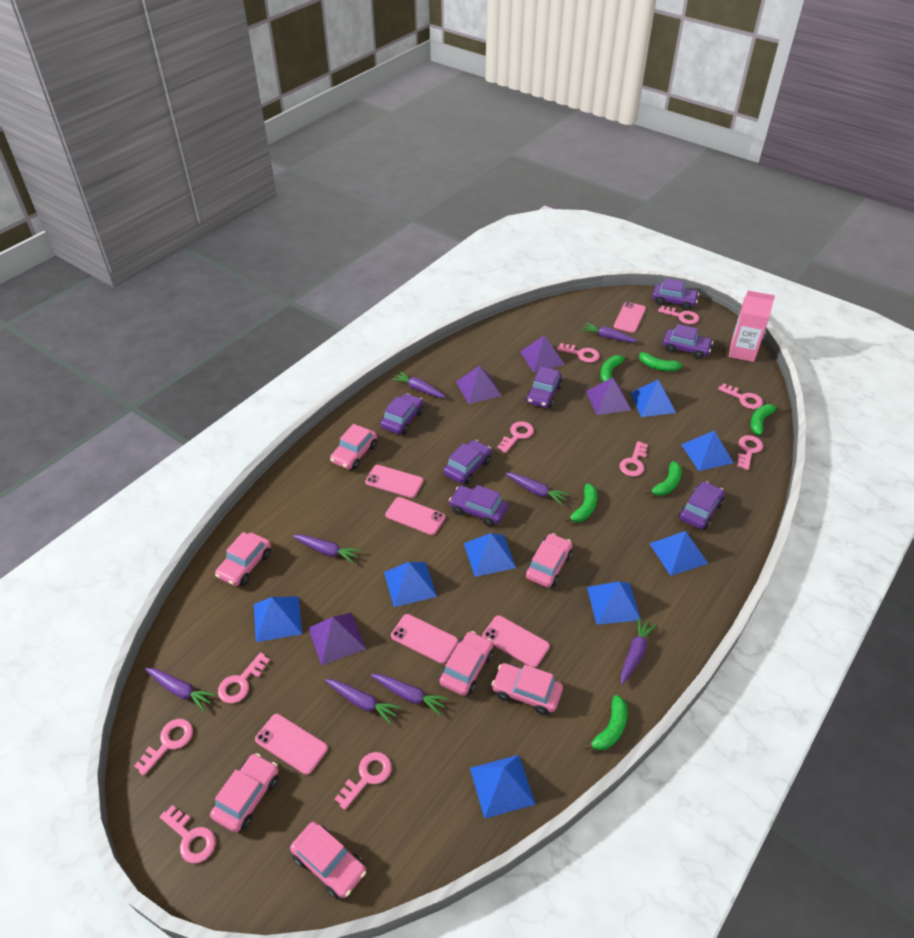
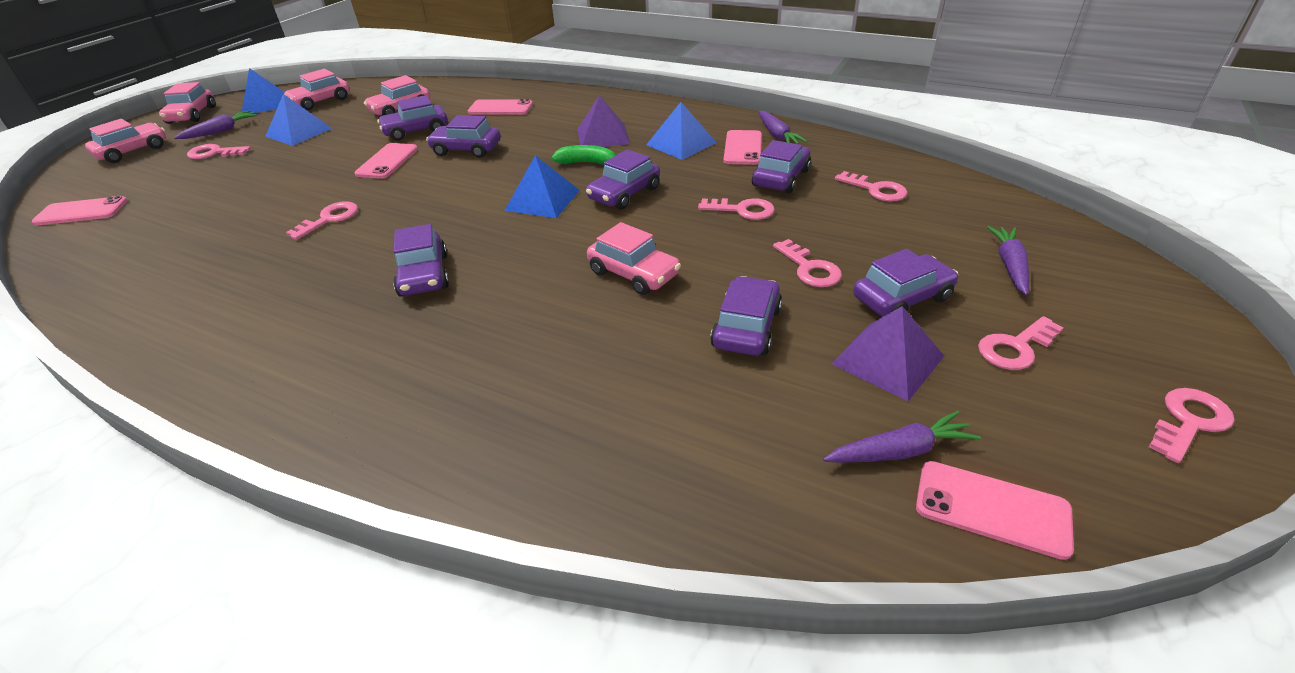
blue pyramid: [254,596,302,642] [384,562,437,607] [464,533,516,577] [470,755,536,819] [587,581,641,625] [630,380,676,417] [649,531,708,576] [681,431,733,471] = 8 -> [242,68,284,113] [265,94,333,146] [504,155,580,218] [646,102,717,160] = 4
green banana: [564,483,597,522] [583,695,628,751] [600,355,630,382] [637,349,682,371] [645,461,682,496] [750,404,782,435] = 6 -> [551,145,616,165] = 1
pink car: [210,753,279,833] [215,532,271,586] [290,822,366,899] [330,424,377,470] [439,631,493,696] [491,663,563,715] [525,533,573,587] = 7 -> [85,118,166,163] [159,82,216,124] [284,69,349,110] [364,75,430,115] [587,222,681,295] = 5
pink carton: [729,291,775,362] = 1 -> none = 0
pink key: [134,719,193,776] [160,805,216,863] [218,652,270,703] [335,752,392,810] [497,421,534,453] [557,343,600,363] [619,441,648,477] [658,306,699,324] [718,383,763,409] [737,435,763,470] = 10 -> [187,144,251,159] [286,201,358,240] [698,198,775,220] [773,239,842,287] [835,171,908,202] [978,316,1063,370] [1149,388,1235,463] = 7
pink phone: [255,714,328,775] [365,465,424,498] [385,497,445,535] [391,614,458,664] [482,615,550,668] [614,302,646,333] = 6 -> [32,196,128,226] [354,143,418,179] [468,99,533,115] [723,130,762,165] [916,461,1074,560] = 5
purple carrot: [145,668,217,711] [293,535,361,564] [325,679,401,724] [371,674,449,715] [392,371,446,398] [505,473,569,505] [582,323,638,342] [621,618,656,685] = 8 -> [174,110,257,139] [758,111,808,144] [823,411,981,463] [987,226,1029,295] = 4
purple pyramid: [308,613,366,665] [456,366,502,404] [520,335,565,372] [586,377,631,415] = 4 -> [578,95,630,147] [832,306,944,401] = 2

